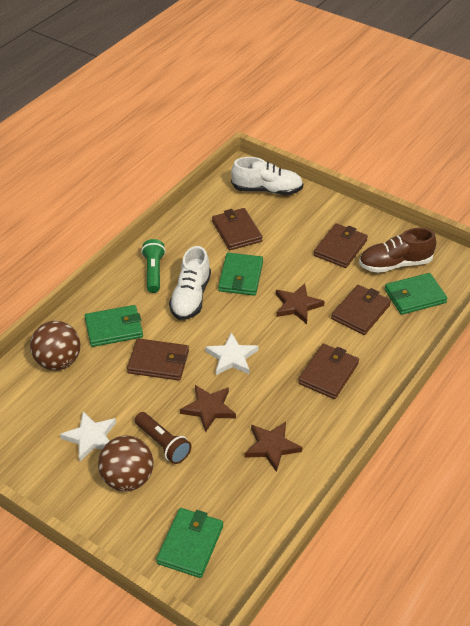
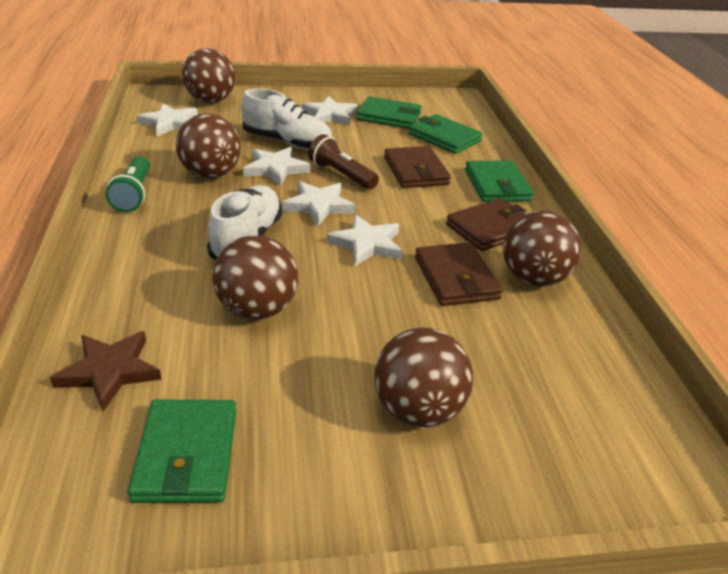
brown ball: [30,321,81,370] [98,436,153,491] = 2 -> [176,113,241,178] [182,48,235,103] [212,235,298,319] [374,328,473,427] [503,210,582,287] = 5
brown shoe: [359,228,436,273] = 1 -> none = 0
brown star: [180,385,236,433] [245,422,302,472] [276,284,325,324] = 3 -> [50,331,161,411] = 1
brown wallet: [127,338,189,381] [212,208,263,250] [298,344,359,399] [314,223,368,268] [331,285,391,335] = 5 -> [384,146,451,188] [415,242,503,306] [446,198,526,251] = 3
white star: [60,411,116,461] [205,332,258,375] = 2 -> [137,103,198,136] [243,147,311,186] [282,181,356,226] [302,96,358,126] [327,215,402,266] = 5

